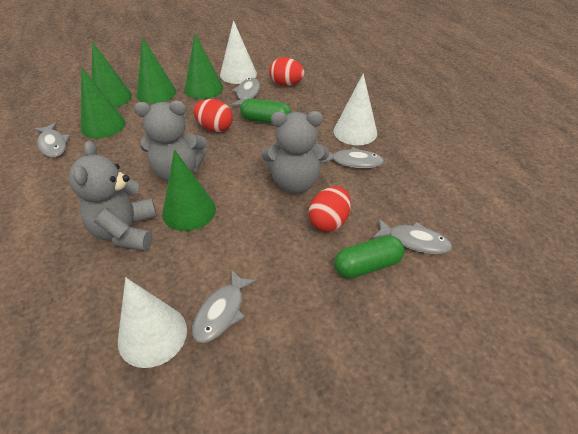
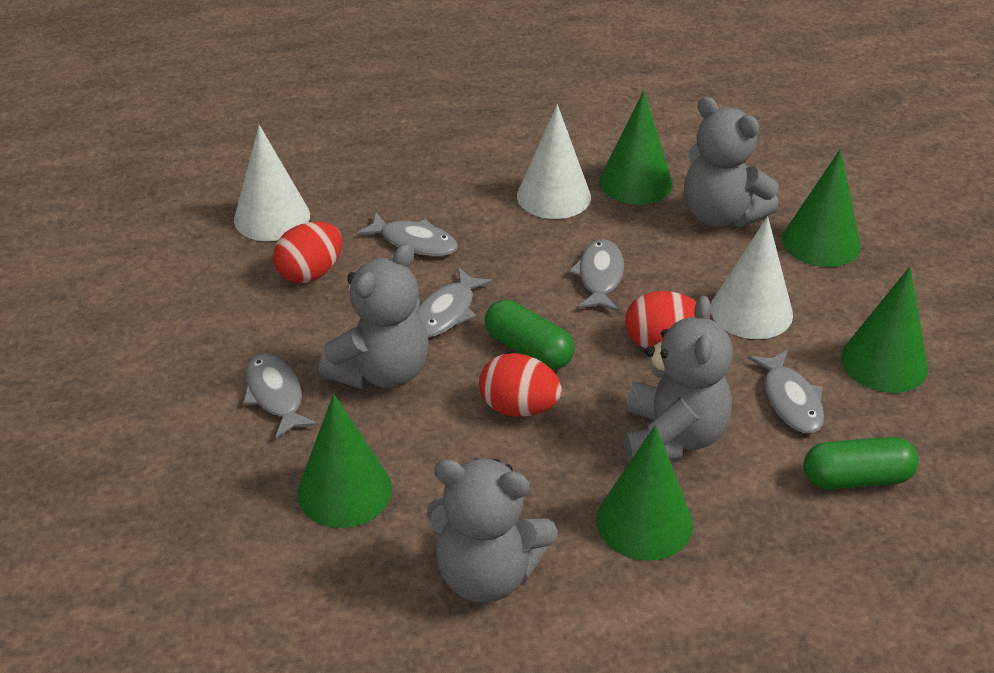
grey teddy bear: [69,141,157,251] [134,101,207,181] [262,111,329,194] = 3 -> [319,244,429,390] [427,458,558,602] [624,296,733,464] [684,97,779,227] = 4

